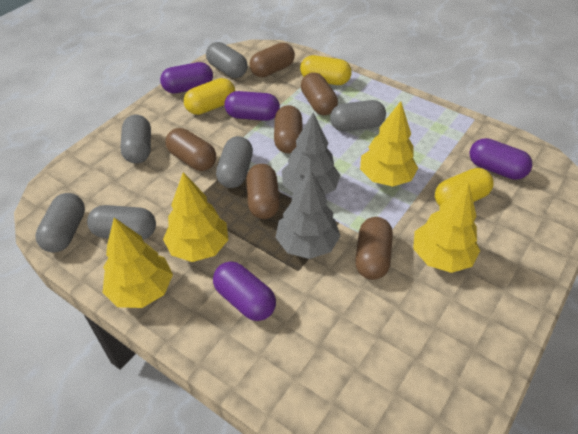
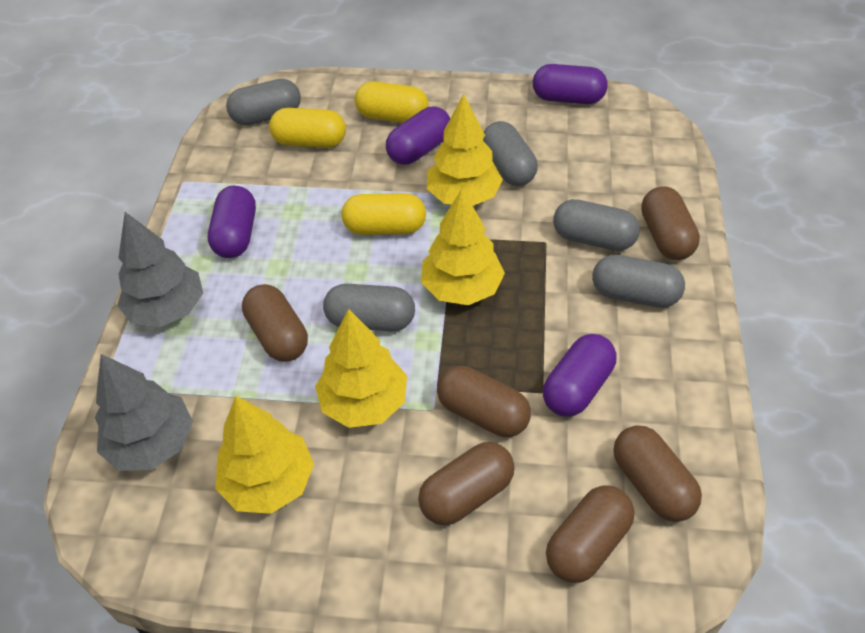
grey capsule: [35,193,85,253] [87,205,156,240] [120,115,151,163] [206,42,248,78] [216,136,253,188] [330,100,386,131] = 6 -> [226,79,301,125] [323,284,415,331] [483,121,538,186] [553,199,640,251] [592,255,685,308] = 5

